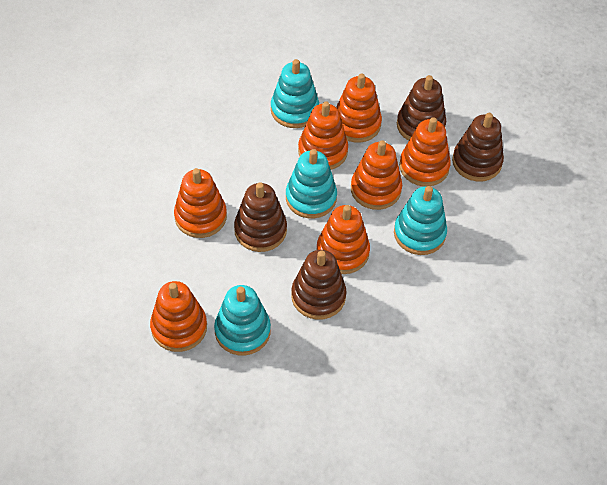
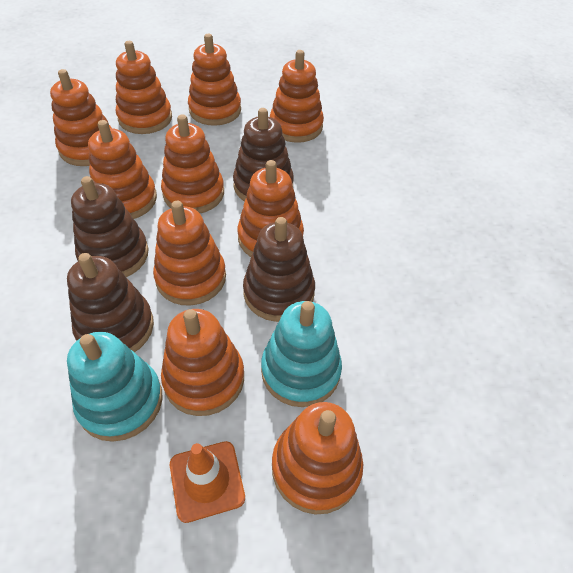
orange stacking toy: [150,281,207,352] [174,168,227,238] [298,101,348,170] [317,205,370,274] [336,74,382,143] [351,140,402,210] [399,117,451,187] = 7 -> [50,69,112,166] [88,120,157,219] [116,41,172,134] [153,201,226,306] [161,114,224,213] [161,309,244,416] [188,34,241,126] [237,160,304,257] [270,50,324,143] [272,402,363,515] = 10
orange traffic cone: none = 0 -> [170,441,245,523] = 1
turquoise stacking toy: [214,285,271,355] [271,59,319,128] [286,149,337,219] [394,186,447,255] = 4 -> [67,332,162,442] [261,301,342,407] = 2

